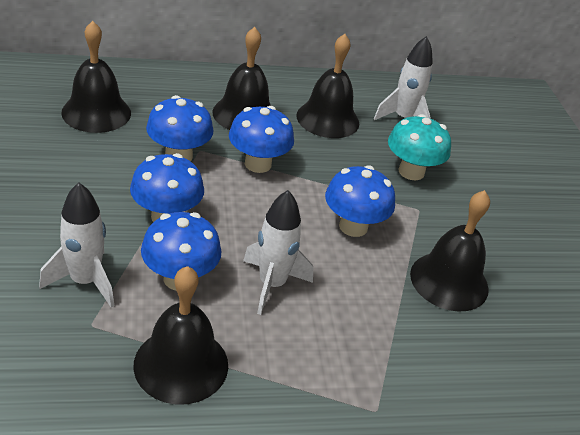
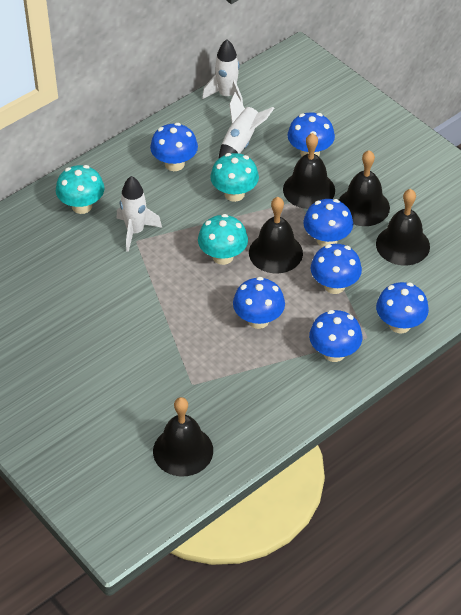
blue mushroom: [130,153,204,222] [141,212,222,291] [146,95,214,161] [229,106,294,173] [325,165,395,237] = 5 -> [150,123,198,171] [233,277,285,329] [288,112,335,157] [303,199,353,247] [309,310,362,362] [311,244,362,294] [376,282,429,333] = 7
turquoise mushroom: [388,114,451,180] = 1 -> [56,165,105,214] [198,214,248,265] [210,153,259,202] = 3

